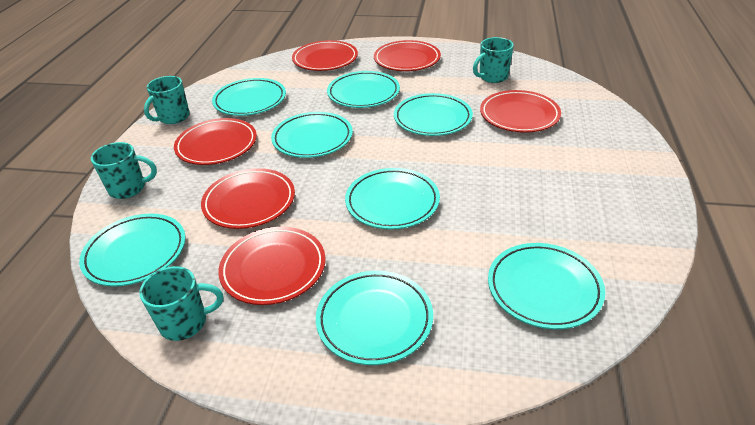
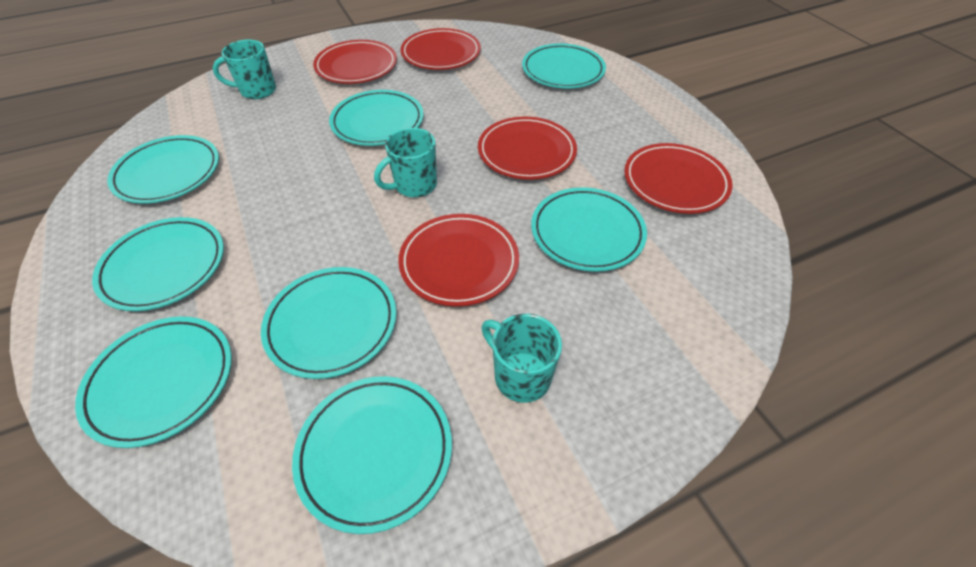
red plate: [174,118,257,165] [201,168,295,229] [219,227,326,305] [292,40,358,71] [374,40,441,71] [480,90,561,133] = 6 -> [313,40,397,84] [398,214,519,307] [400,28,481,70] [478,117,577,180] [624,143,733,214] = 5
turquoise mug: [91,142,157,199] [139,266,223,341] [144,76,190,124] [473,37,514,83] = 4 -> [213,40,276,99] [374,128,437,197] [481,314,562,403] = 3

